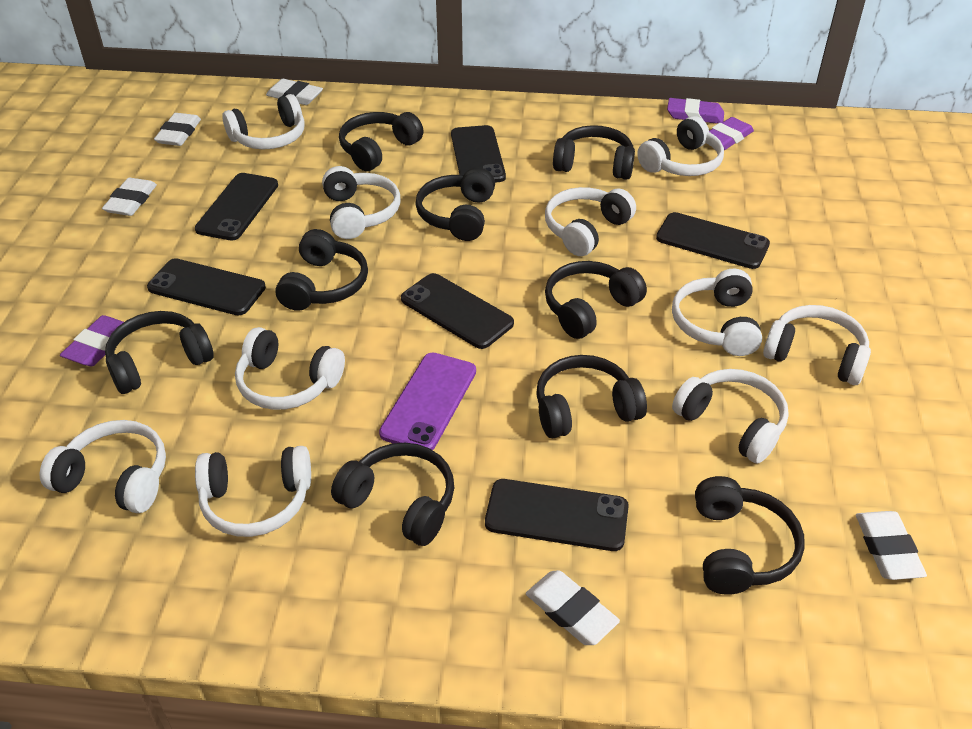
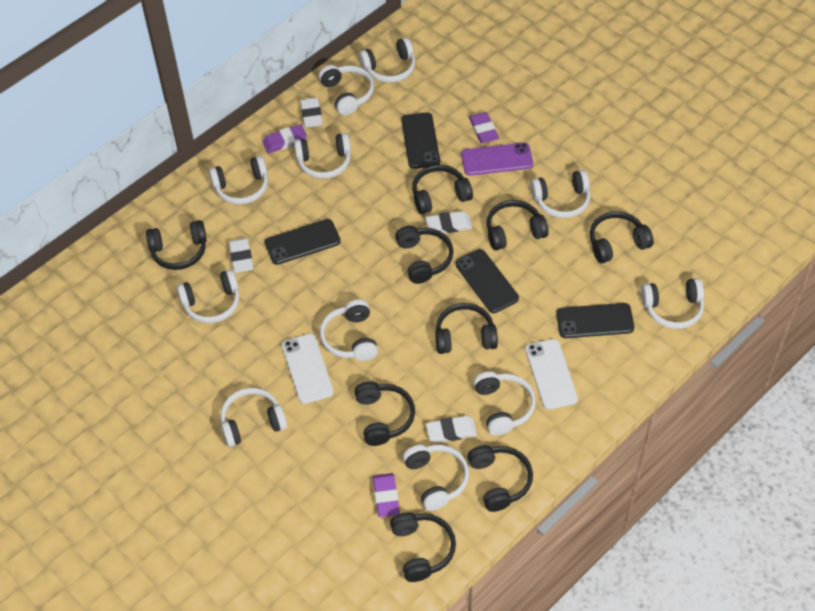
black phone: [147,258,266,316] [195,173,278,240] [401,273,514,349] [451,125,506,183] [485,479,629,551] [656,212,770,269] = 6 -> [265,219,341,265] [401,112,440,169] [455,249,519,313] [556,303,634,338] = 4
white eraser: [102,178,157,216] [154,113,201,146] [266,79,323,105] [526,570,620,645] [856,511,927,580] = 5 -> [229,238,253,273] [300,97,323,128] [426,211,472,233] [426,416,477,443] = 4
white headphones: [40,420,166,513] [195,446,311,537] [222,94,305,149] [235,327,345,410] [322,166,401,239] [545,187,636,256] [637,116,724,176] [672,269,762,356] [672,369,789,464] [763,305,871,385] = 10 -> [176,269,239,323] [209,156,268,205] [220,388,287,447] [294,133,351,179] [319,65,374,115] [320,300,378,361] [359,37,415,83] [403,445,469,511] [473,372,536,436] [530,170,591,218] [641,278,704,329] = 11
white phone: none = 0 -> [282,334,334,404] [525,339,578,409] = 2

